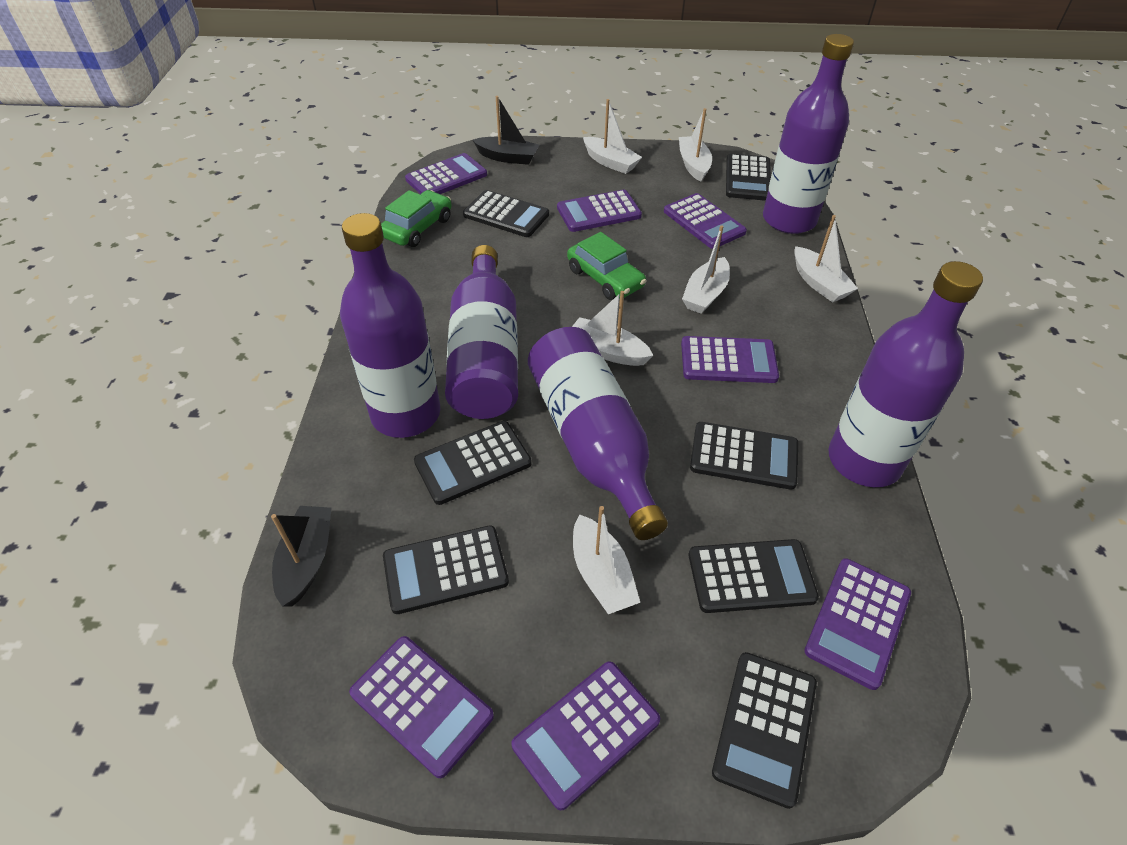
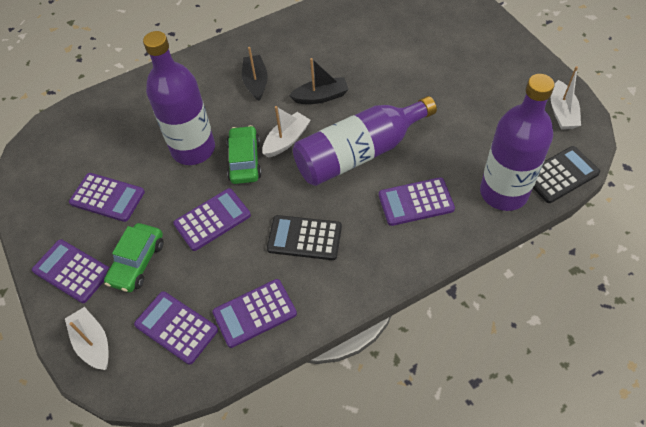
black calculator: [383,525,509,614] [414,421,532,505] [463,190,549,237] [689,539,819,613] [690,422,798,490] [712,652,817,809] [726,154,771,201] = 7 -> [267,215,342,260] [533,146,600,203] = 2
purple bottle: [340,213,440,438] [445,245,518,419] [528,327,668,540] [763,34,854,234] [828,261,983,487] = 5 -> [143,31,215,165] [293,96,437,186] [480,74,555,211] = 3
purple calculator: [349,636,494,778] [405,153,487,194] [511,661,660,811] [557,190,642,232] [664,193,747,249] [681,336,779,383] [804,558,911,690] = 7 -> [32,239,109,303] [69,173,145,222] [134,291,218,365] [173,188,251,251] [212,279,297,348] [379,177,455,226] = 6
white boat: [572,291,653,366] [573,506,640,614] [583,99,642,174] [679,108,712,182] [682,225,730,314] [794,215,858,303] = 6 -> [65,307,108,370] [262,106,311,158] [551,66,581,130] = 3

